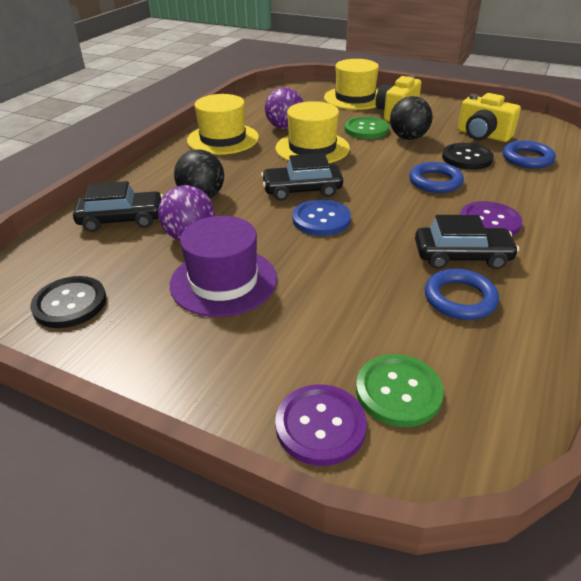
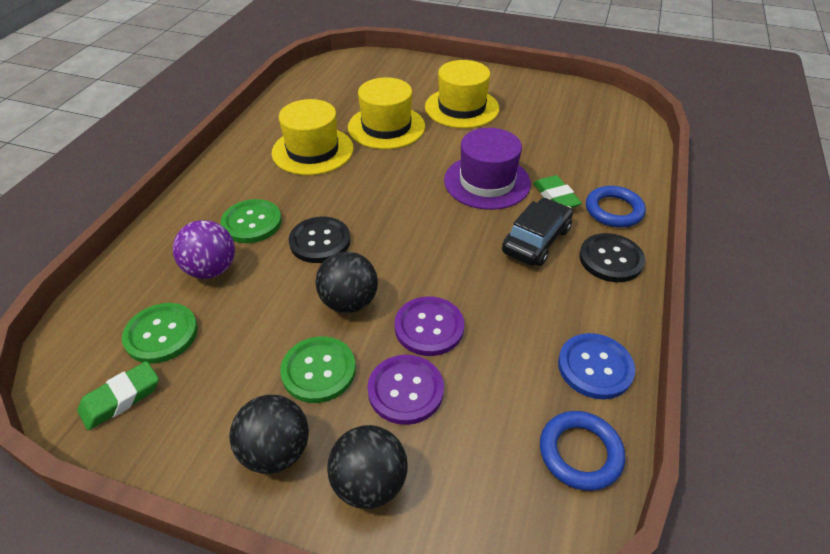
black ball: [174,149,224,198] [390,96,433,140] = 2 -> [230,395,309,474] [315,252,378,313] [327,425,407,509] = 3
black car: [73,181,163,232] [261,153,343,201] [415,215,519,269] = 3 -> [502,198,573,266] = 1
blue ring: [409,162,464,193] [425,269,499,320] [503,141,556,169] = 3 -> [540,411,625,491] [586,186,646,227] = 2
green button: [344,116,389,139] [356,354,444,427] = 2 -> [122,303,198,364] [221,199,282,243] [280,336,356,403] = 3
green eraser: none = 0 -> [77,361,159,430] [533,175,582,208] = 2
purple ball: [158,185,215,240] [265,87,303,129] = 2 -> [173,220,235,279] = 1
yellow camera: [376,75,421,122] [458,93,521,142] = 2 -> none = 0

